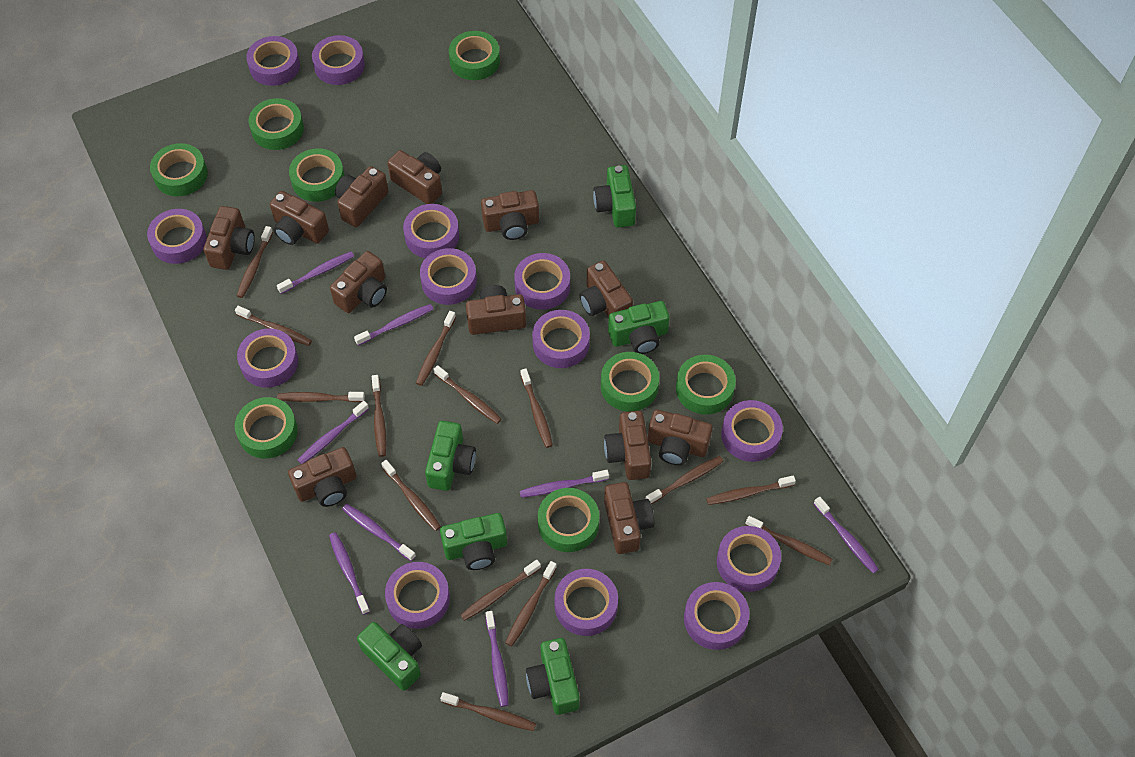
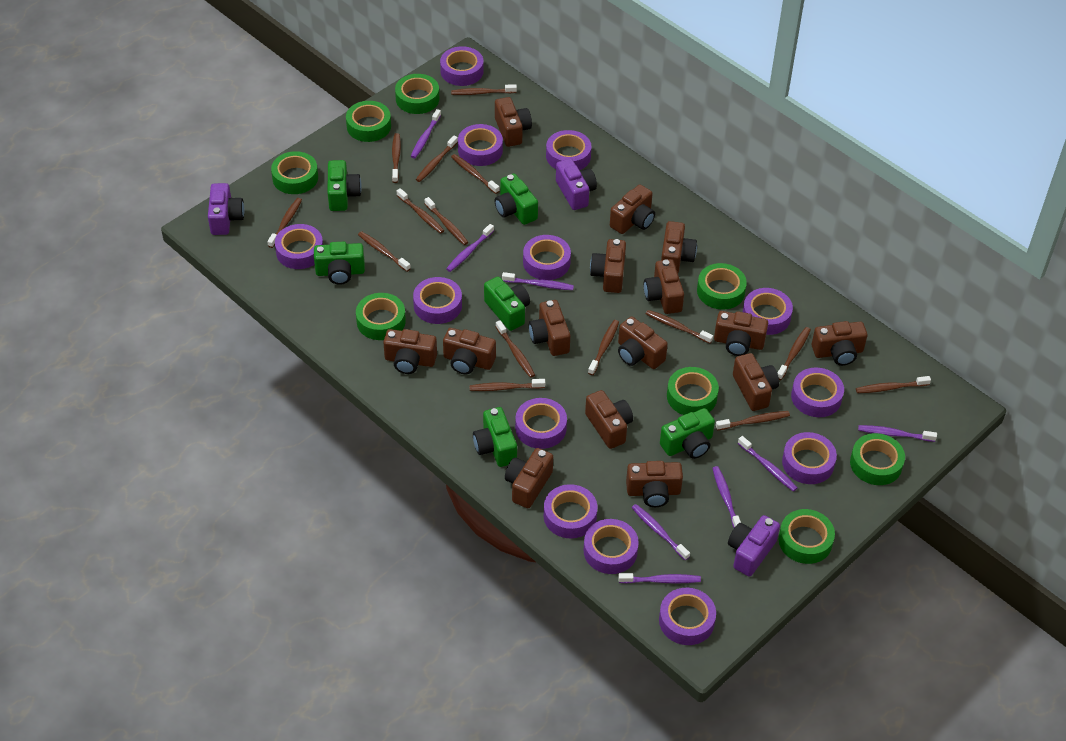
brown camera: [204,206,255,270] [270,191,329,245] [288,447,357,507] [330,251,387,313] [335,166,388,227] [387,150,442,204] [466,285,526,335] [481,190,539,240] [580,261,633,318] [604,411,651,480] [604,482,654,554] [648,410,713,465] = 12 -> [383,329,437,374] [443,328,496,374] [495,97,532,147] [505,448,553,508] [529,300,570,356] [585,390,633,449] [590,239,626,293] [610,185,655,234] [618,317,668,369] [626,461,683,507] [644,259,684,314] [661,221,697,273] [714,311,768,356] [733,353,779,411] [812,321,867,366] = 15
brown toothbrush: [235,306,312,346] [237,226,273,298] [277,392,365,402] [372,375,386,457] [381,460,441,531] [416,311,456,386] [433,365,501,424] [440,692,536,731] [460,560,541,621] [505,561,557,647] [520,368,553,448] [645,456,723,504] [706,475,796,505] [745,516,833,565] = 14 -> [267,198,302,248] [358,231,411,272] [392,133,401,183] [397,188,445,234] [416,136,458,182] [425,197,468,245] [451,84,517,95] [451,154,499,194] [469,379,545,391] [496,320,535,378] [588,320,619,375] [646,310,713,344] [716,411,790,431] [778,327,811,380] [856,376,931,393] = 15
purple camera: none = 0 -> [208,183,244,235] [556,159,597,210] [728,515,780,577] = 3

